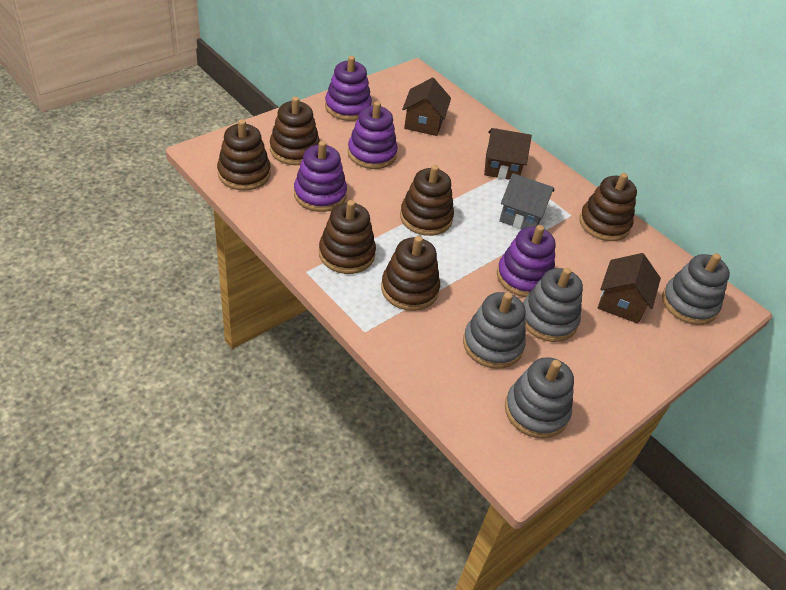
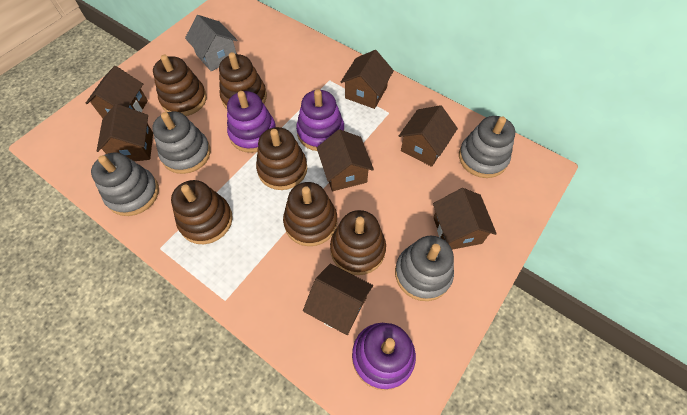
brown house: [402,77,451,136] [484,128,532,180] [598,253,661,324] = 3 -> [85,66,148,118] [97,104,153,161] [303,264,373,335] [317,129,374,191] [341,50,394,109] [399,105,458,167] [433,188,497,250] = 7
purple stacking toy: [294,141,347,212] [325,56,372,121] [348,101,398,169] [497,225,556,297] = 4 -> [227,91,276,153] [296,89,344,151] [352,323,416,390] = 3

